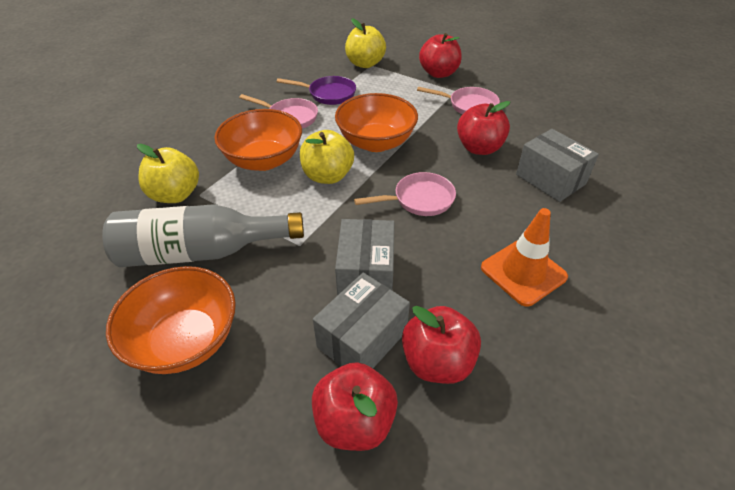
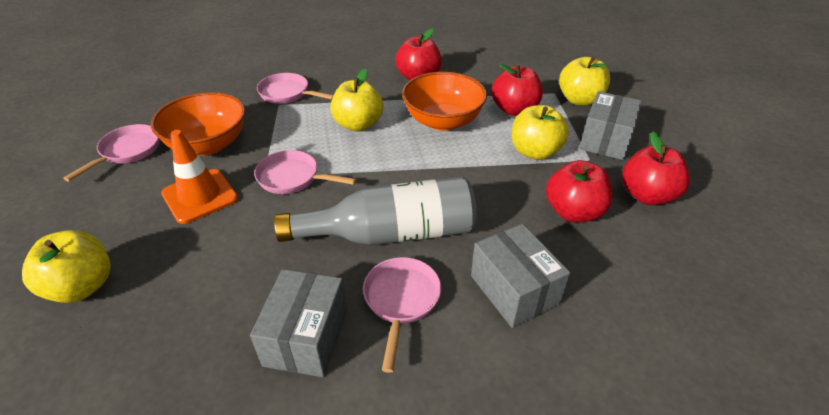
orange bowl: [106,266,236,374] [214,109,302,171] [335,93,418,152] = 3 -> [151,92,245,156] [402,72,487,131] = 2
pink pan: [239,94,318,129] [354,172,456,216] [417,87,500,114] = 3 -> [63,124,159,181] [254,150,357,194] [257,73,334,104] [363,257,441,373] = 4
purple pan: [277,76,356,105] = 1 -> none = 0
yellow apple: [137,144,199,203] [300,130,354,184] [345,18,386,68] = 3 -> [22,230,111,303] [330,69,383,131] [512,105,569,160] [559,57,610,106] = 4

